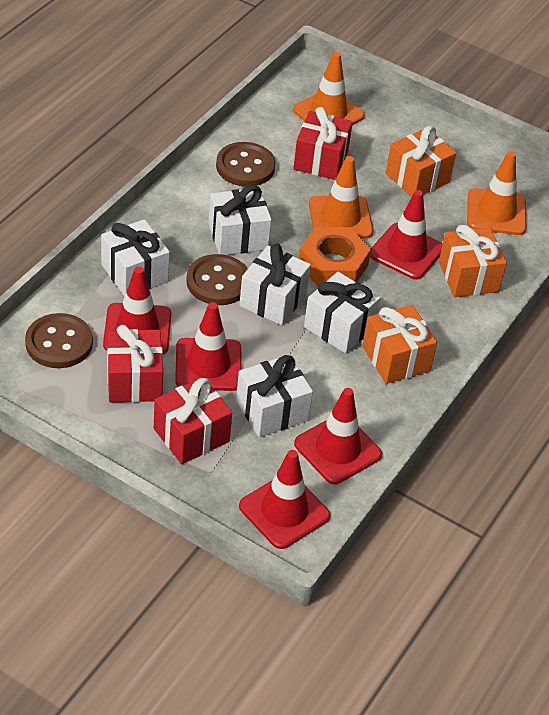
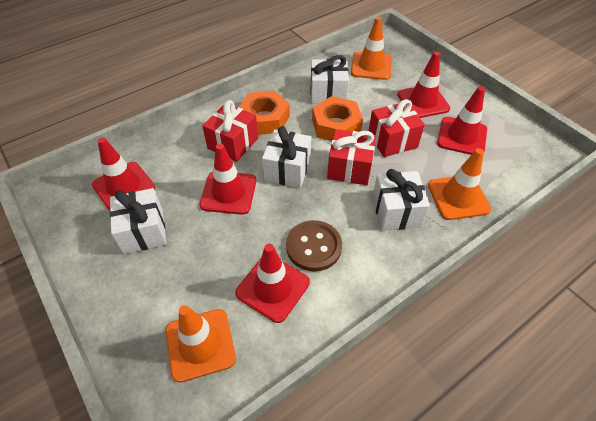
brown button: [25,313,93,368] [186,254,248,305] [216,142,275,187] = 3 -> [286,220,342,272] = 1
orange gift: [362,305,437,384] [386,126,456,197] [439,225,507,297] = 3 -> none = 0
orange nut: [299,227,371,286] = 1 -> [238,91,290,135] [312,96,363,141] = 2
white gift: [101,219,170,297] [208,185,272,255] [236,355,313,437] [239,244,311,325] [304,272,380,353] = 5 -> [110,188,167,254] [262,126,311,188] [310,55,349,104] [373,169,430,231] = 4

